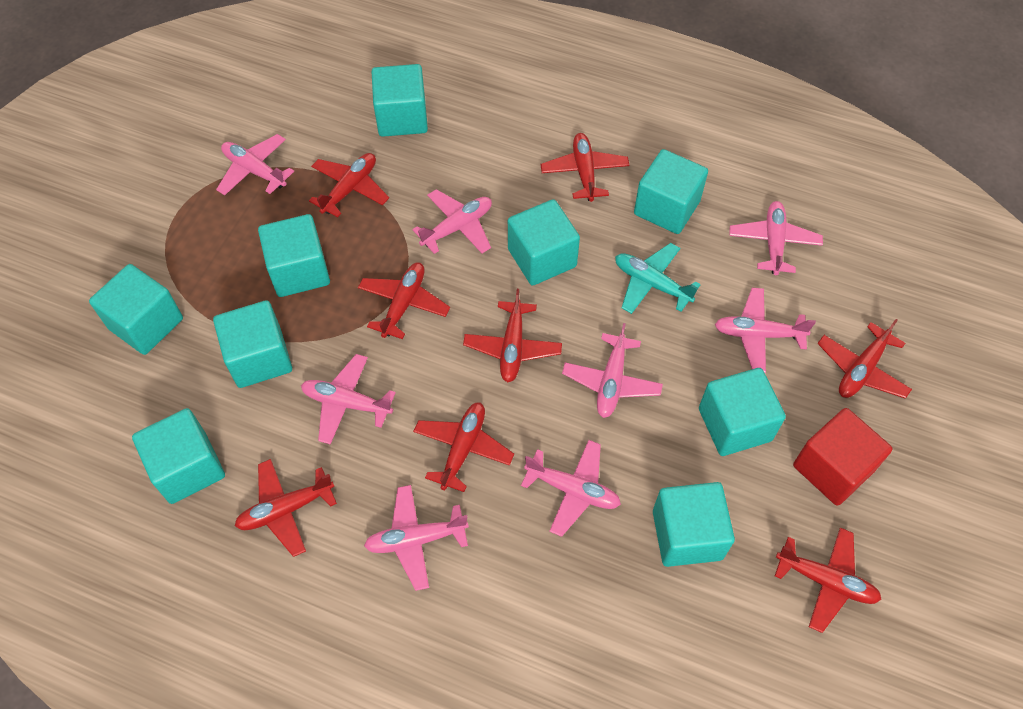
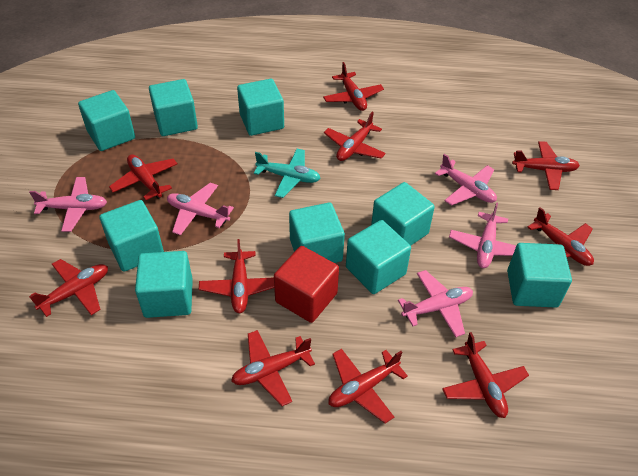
pink plane: [216,134,294,195] [301,354,396,445] [364,485,469,591] [412,189,492,254] [521,440,621,537] [562,323,663,418] [715,288,816,373] [729,201,823,275] = 8 -> [29,177,107,232] [167,183,234,235] [398,270,473,337] [435,154,497,206] [449,202,516,268] = 5
red plane: [235,459,337,557] [309,153,389,217] [358,262,450,339] [413,402,514,492] [463,289,562,382] [540,133,630,202] [775,527,882,633] [817,319,912,399] = 8 -> [29,259,108,317] [109,155,178,200] [199,239,274,313] [231,330,315,406] [323,62,384,111] [324,111,386,161] [328,349,408,423] [442,332,529,418] [512,141,580,190] [528,207,594,266] = 10

